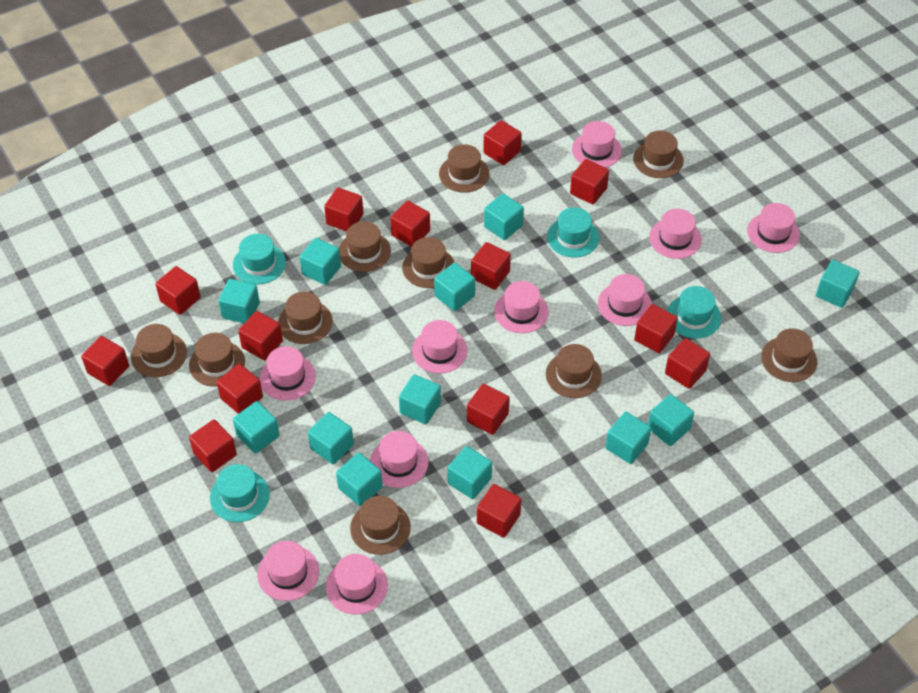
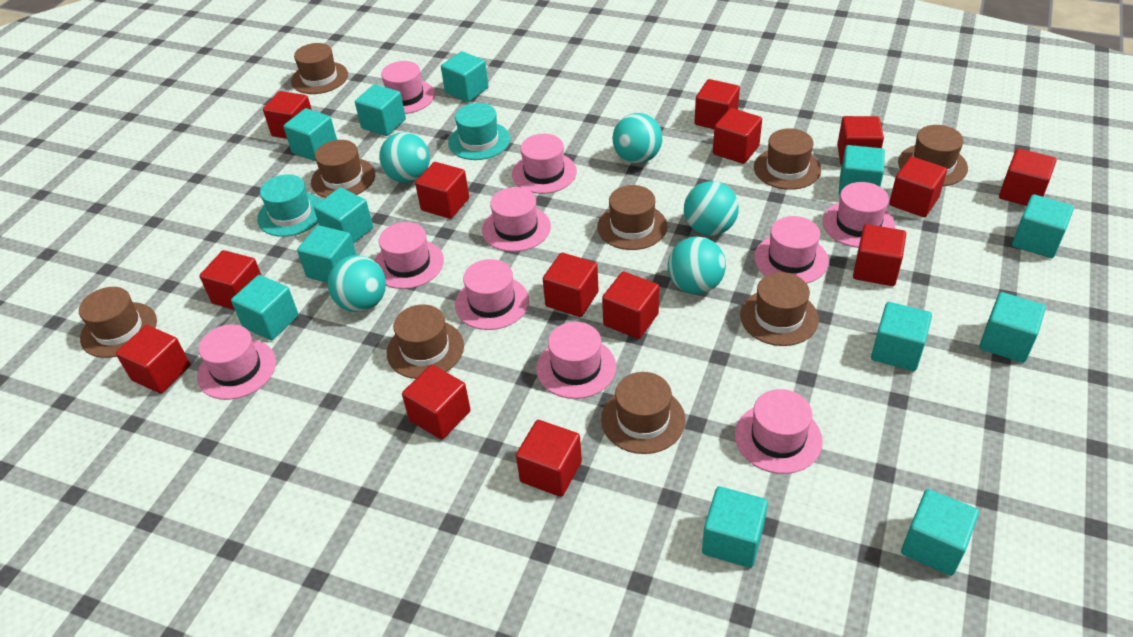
brown hat: [131,324,187,377] [189,333,245,387] [278,292,333,344] [339,221,391,272] [350,496,411,555] [402,237,455,288] [439,144,489,193] [546,344,602,398] [633,131,684,178] [761,328,817,382] = 10 -> [79,287,157,358] [291,43,348,94] [311,140,375,198] [387,304,464,379] [597,185,667,250] [601,372,686,454] [740,272,819,346] [754,128,821,190] [898,125,968,186] = 9
turquoise ball: none = 0 -> [328,255,386,312] [379,132,430,183] [613,113,662,164] [668,236,726,294] [684,181,739,236] = 5
turquoise hat: [210,464,270,522] [233,234,286,285] [547,207,599,258] [667,286,721,339] = 4 -> [257,174,322,237] [448,103,510,160] = 2

